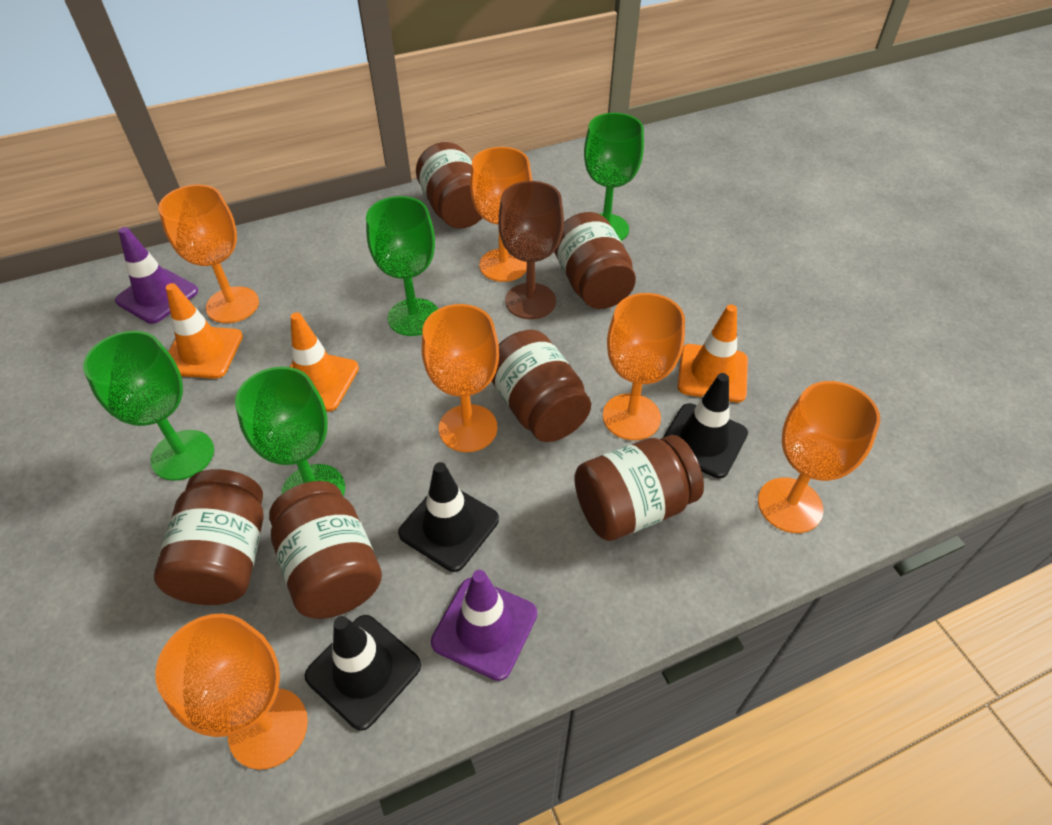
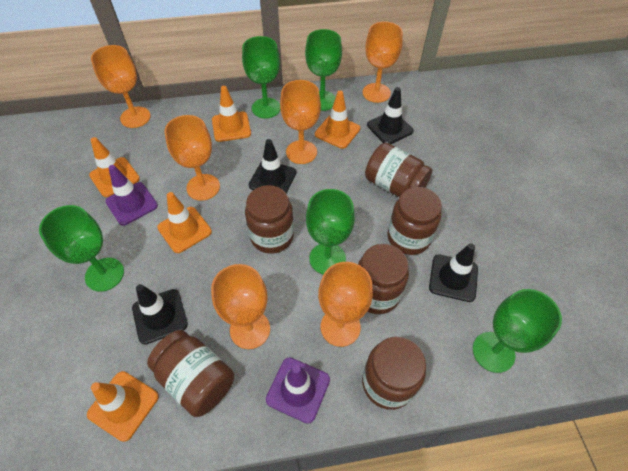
black traffic cone: [305,615,421,731] [398,462,499,572] [663,373,748,478] = 3 -> [132,284,188,344] [249,139,297,194] [367,87,414,144] [429,243,478,302] = 4
brown goblet: [498,181,564,319] = 1 -> none = 0
green goblet: [83,331,214,481] [235,366,345,496] [366,196,438,336] [584,113,644,241] = 4 -> [39,205,124,292] [242,36,280,118] [305,29,342,111] [306,189,355,275] [473,289,562,373] = 5
orange traffic cone: [166,283,243,379] [290,312,359,412] [677,304,748,402] = 3 -> [87,371,159,442] [89,137,140,197] [157,192,212,253] [212,86,251,142] [315,91,360,149] = 5

